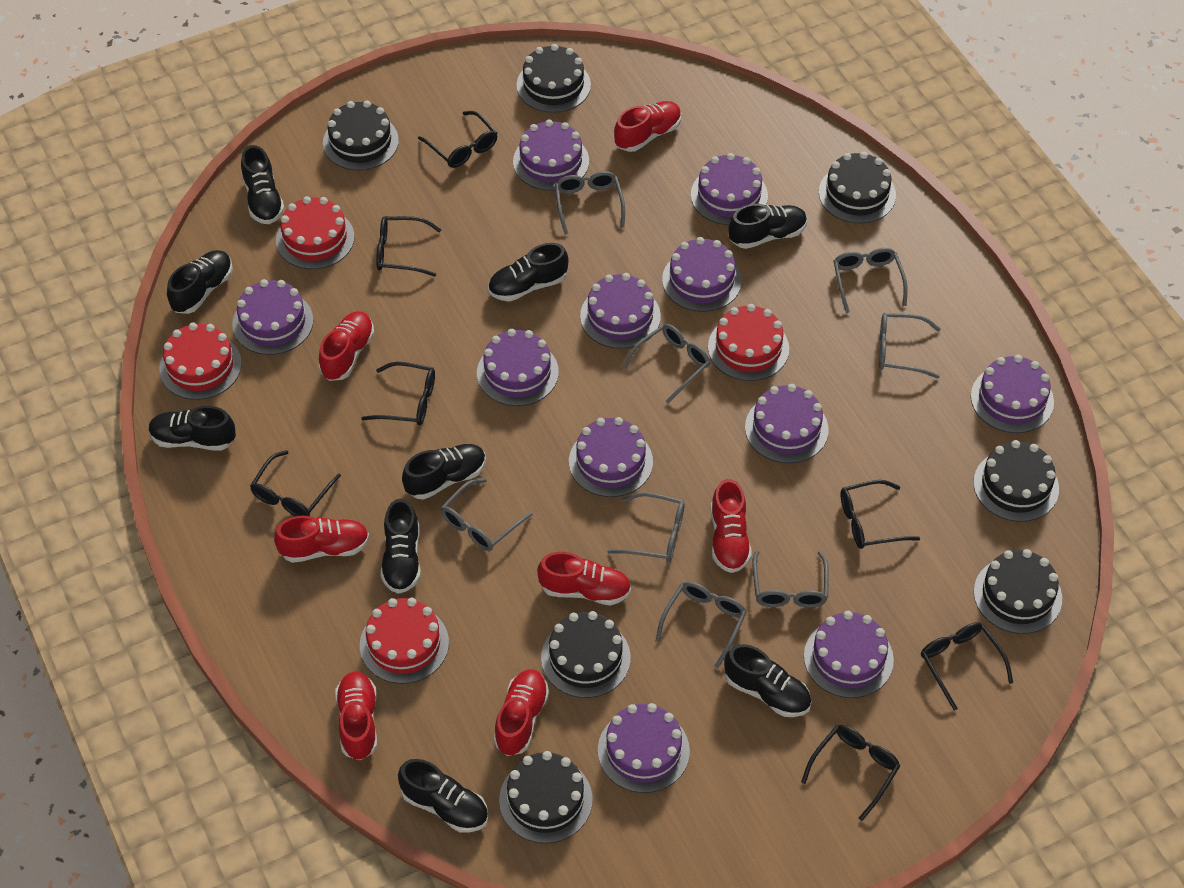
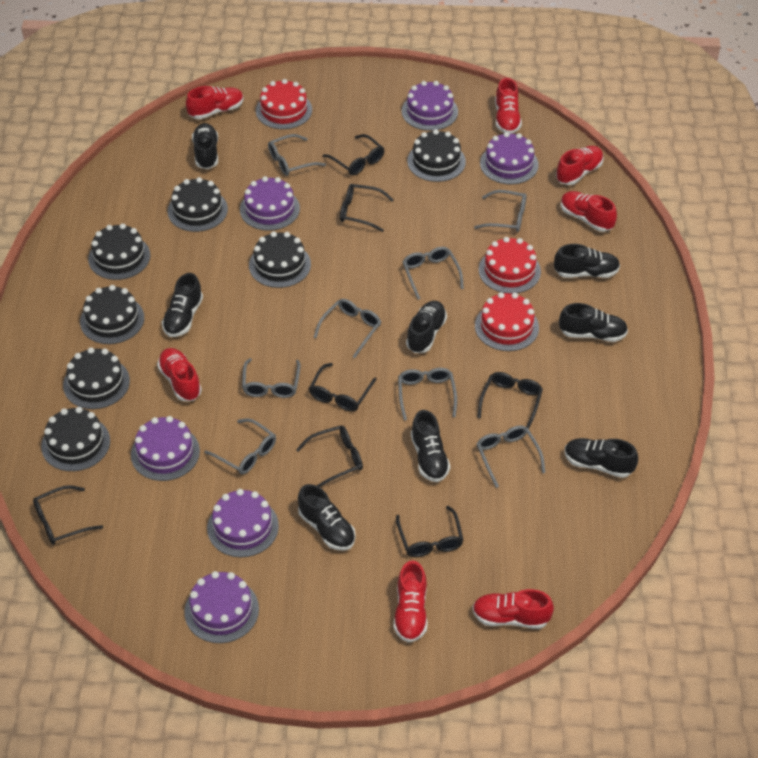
black shoe: [148,406,236,451] [167,250,233,314] [241,145,285,224] [381,499,421,594] [398,759,488,833] [402,444,486,499] [488,243,569,302] [724,644,811,717] [729,204,807,249] = 9 -> [162,273,203,337] [192,123,218,169] [298,484,356,551] [406,301,447,353] [411,410,450,482] [554,244,620,278] [559,303,628,342] [565,438,638,478] = 8
purple cake: [232,279,313,355] [477,329,559,406] [513,119,589,191] [569,417,653,497] [580,273,661,349] [598,703,690,793] [662,237,742,312] [691,153,768,225] [745,384,829,463] [804,611,894,698] [971,355,1054,433] = 11 -> [131,416,200,481] [185,571,259,643] [207,489,279,557] [240,176,300,231] [402,81,458,131] [480,132,539,184] = 6
red cake: [159,322,242,400] [276,196,354,269] [360,598,449,684] [708,304,789,381] = 4 -> [256,79,312,129] [475,292,539,351] [479,237,541,294] = 3

